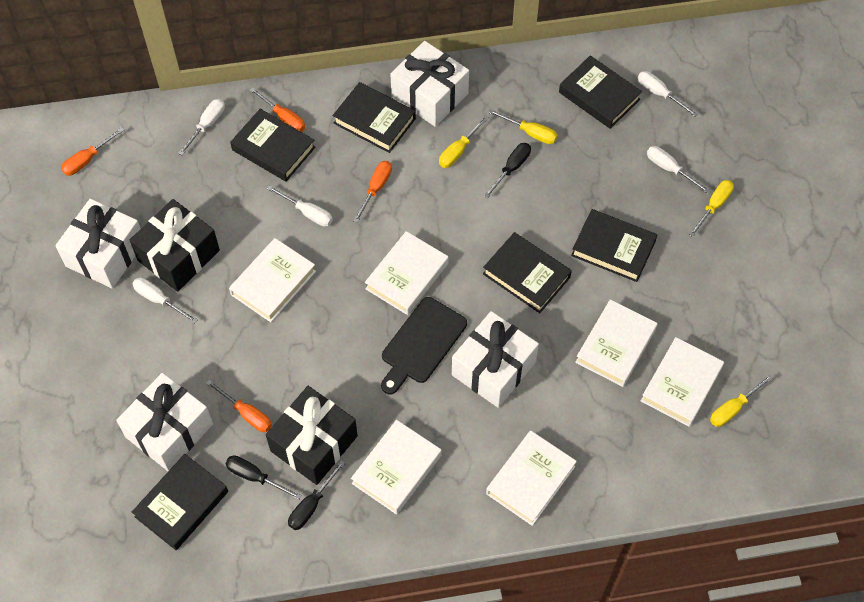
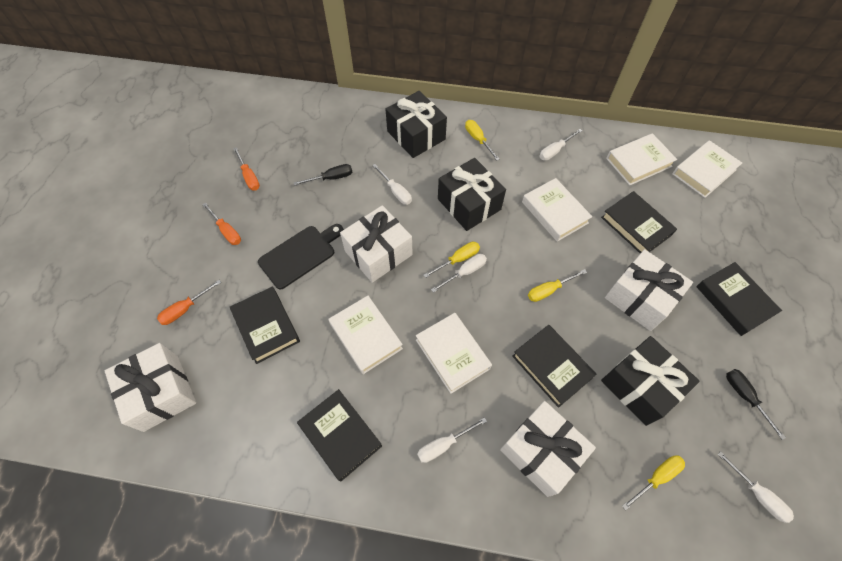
black book: [132,454,228,550] [230,109,315,182] [333,82,416,153] [483,232,572,313] [559,55,642,129] [571,209,657,282] = 6 -> [230,287,300,364] [297,389,382,481] [512,325,597,408] [601,191,677,253] [696,262,782,336] = 5
black gift: [130,199,220,292] [266,386,358,485] = 2 -> [385,91,447,158] [438,158,506,231] [601,336,700,426] = 3
black screwdriver: [225,455,302,500] [288,460,345,530] [484,143,531,198] = 3 -> [294,164,352,186] [726,369,786,440] = 2
orange screwdriver: [61,127,124,175] [206,380,272,432] [250,87,305,132] [353,161,392,223] = 4 -> [157,280,221,325] [202,203,241,245] [233,147,260,190] = 3
white book: [229,238,316,322] [351,420,441,514] [365,231,448,315] [486,431,577,526] [575,299,657,387] [641,337,724,427] = 6 -> [328,296,403,374] [416,313,492,394] [522,178,592,242] [606,133,677,186] [672,140,742,198] = 5

